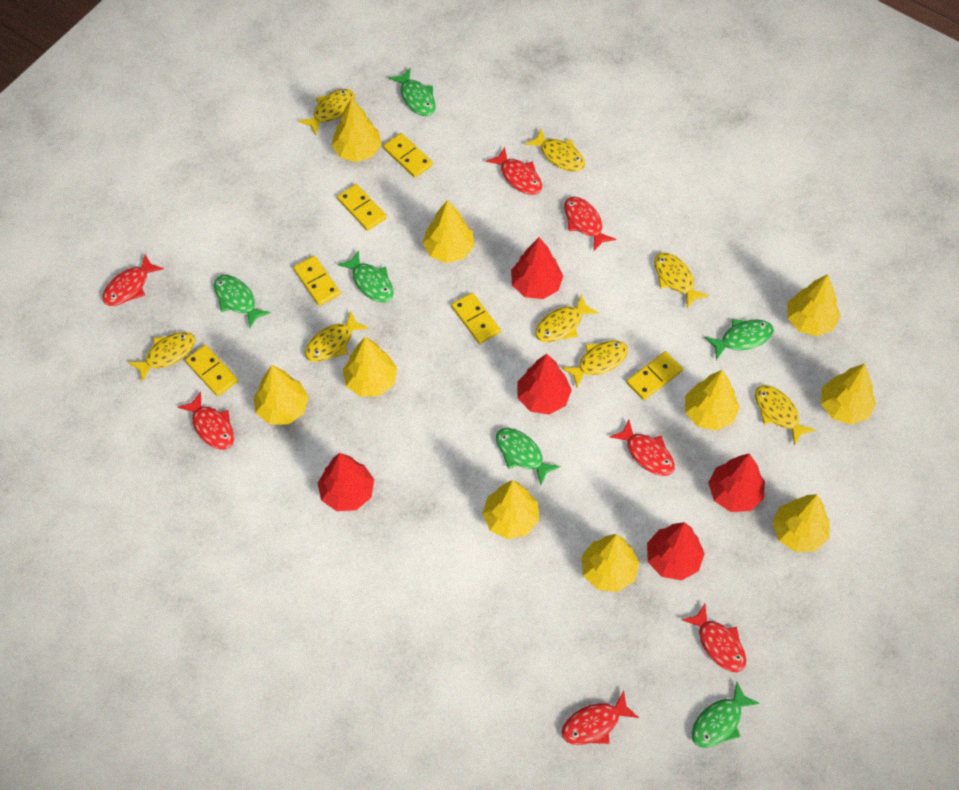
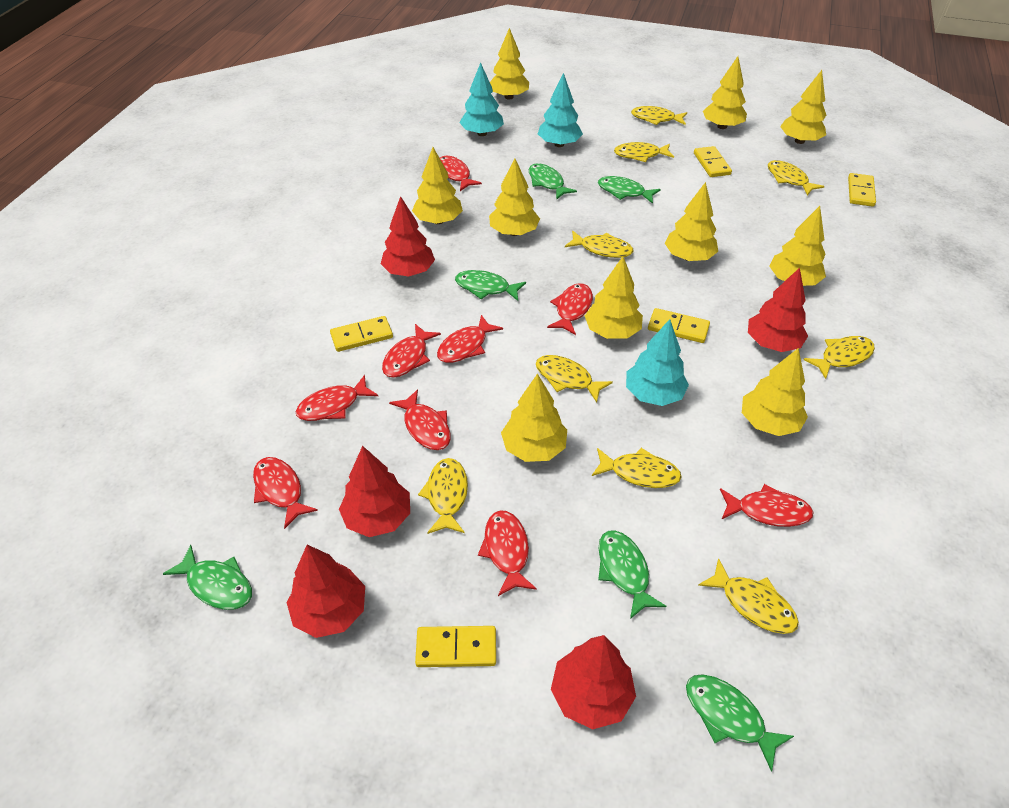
red fish: [102,254,164,306] [178,391,234,450] [486,147,542,195] [562,691,639,745] [564,197,616,251] [610,420,675,476] [682,604,746,672] = 7 -> [253,457,318,529] [296,375,378,421] [382,324,441,378] [389,389,451,450] [437,315,503,363] [440,156,482,191] [478,510,537,596] [547,283,593,335] [720,484,814,527] = 9
turquoise tree: none = 0 -> [459,62,504,136] [538,73,583,147] [626,319,689,406] = 3
yellow domino: [185,345,238,396] [293,256,341,306] [337,184,387,231] [383,133,433,178] [451,293,501,344] [626,351,683,400] = 6 -> [330,316,393,352] [415,626,496,667] [648,308,710,343] [694,146,732,177] [848,173,876,207] = 5
yellow fish: [128,332,195,383] [298,89,355,135] [305,311,369,362] [525,128,585,172] [535,294,599,342] [561,340,628,388] [654,252,709,309] [755,385,816,446] = 8 -> [418,458,468,534] [536,355,613,402] [565,231,633,258] [592,448,681,488] [614,142,674,162] [631,106,687,125] [698,558,799,634] [768,160,825,196] [803,336,875,379] = 9

